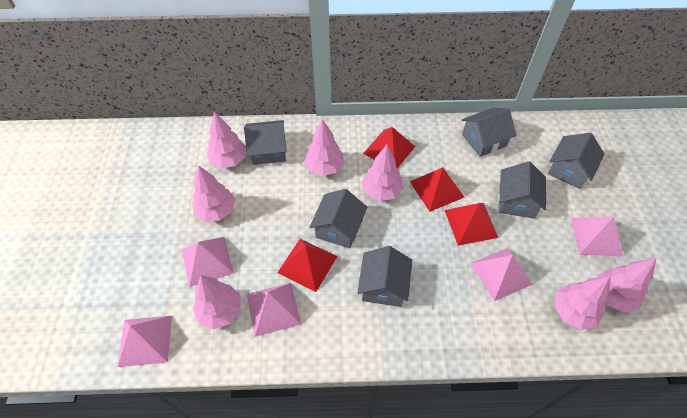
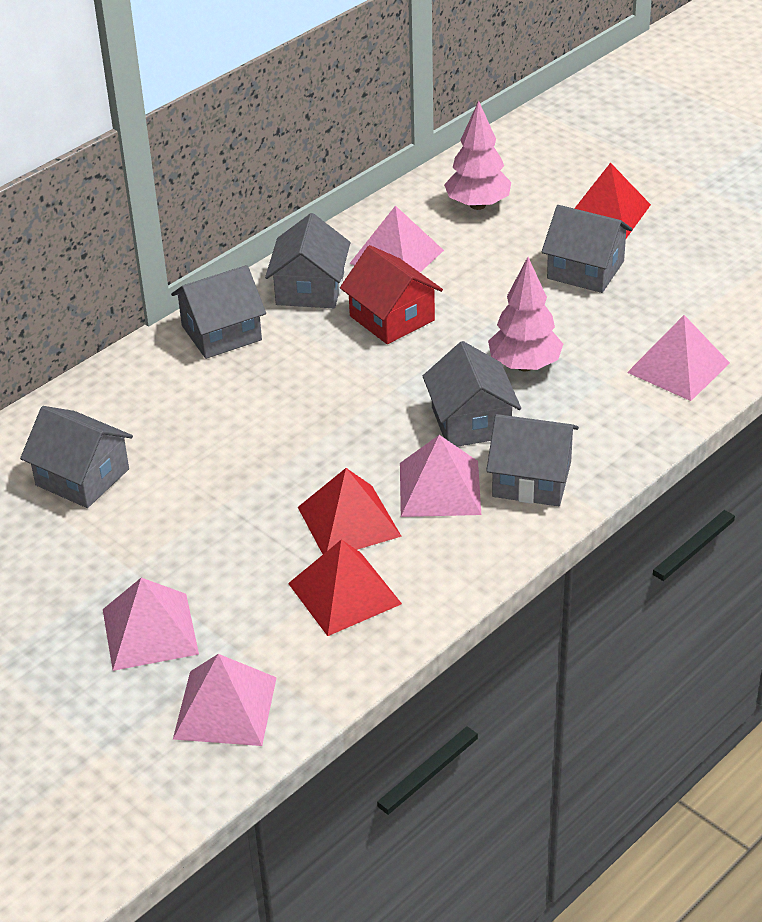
pink tree: [192,165,235,222] [193,275,241,329] [207,111,246,168] [304,119,344,176] [361,145,403,201] [554,276,610,330] [597,258,656,313] = 7 -> [444,101,511,210] [488,257,563,371] = 2
red house: none = 0 -> [340,245,443,344] = 1
red pyramid: [277,239,337,292] [363,127,415,168] [410,167,464,212] [444,203,498,246] = 4 -> [288,539,402,636] [298,468,402,554] [574,163,651,238] = 3

